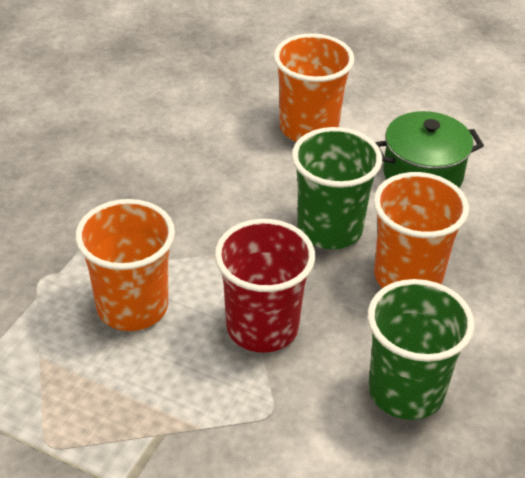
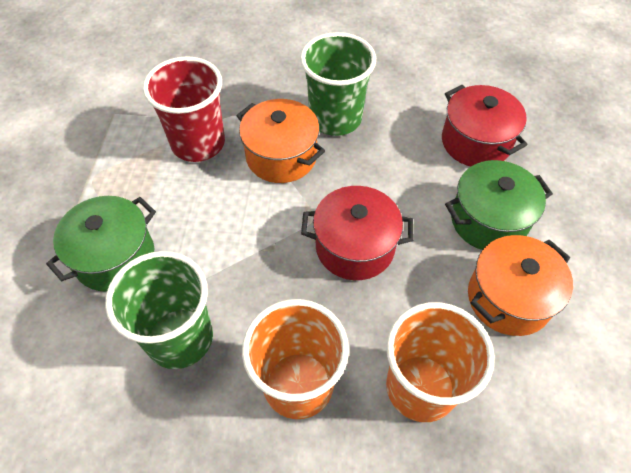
green pot: [375,111,484,188] = 1 -> [46,196,156,292] [445,160,553,250] = 2
orange cup: [75,199,175,331] [274,33,354,142] [374,172,469,288] = 3 -> [242,299,349,419] [386,302,495,422] = 2
orange pot: none = 0 -> [236,99,325,183] [468,235,573,336] = 2
red pot: none = 0 -> [301,186,414,280] [442,85,528,166] = 2

